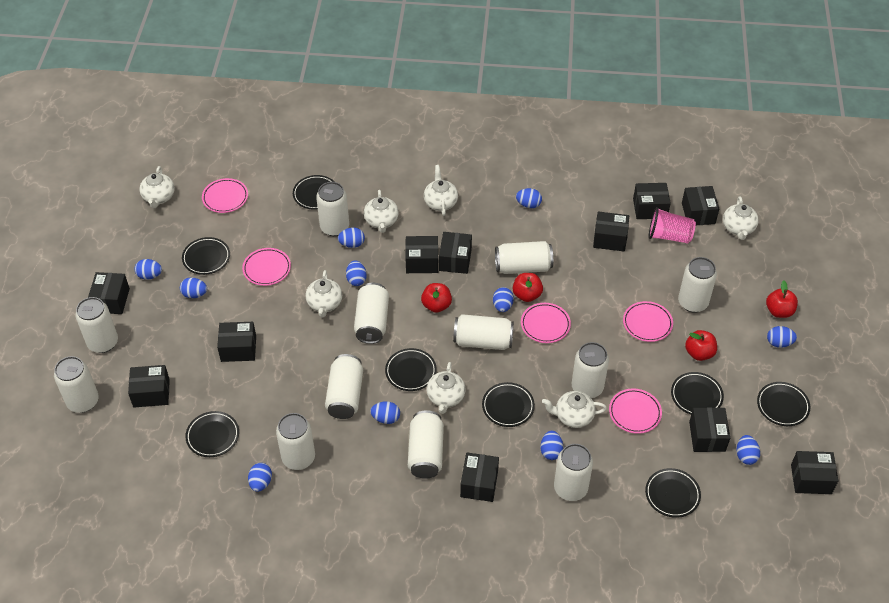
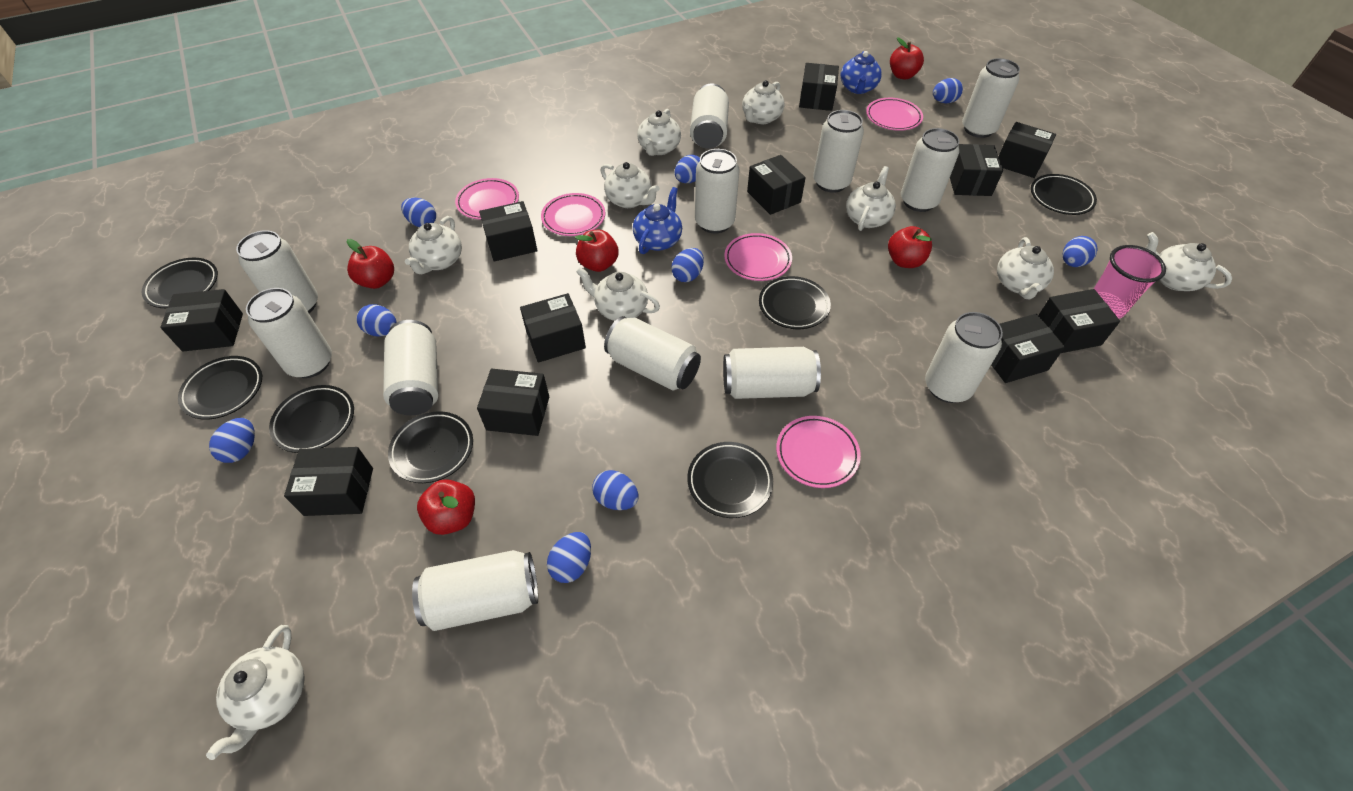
black plate: [182,237,230,275] [185,411,239,457] [293,175,335,210] [385,348,437,391] [482,382,535,427] [645,468,701,518] [671,372,724,415] [757,382,810,426] = 8 -> [142,258,218,308] [178,356,262,420] [269,385,354,453] [388,411,473,483] [687,442,773,518] [759,276,831,329] [1031,174,1097,215] = 7
blue egg: [134,259,162,280] [180,277,207,298] [248,463,272,492] [338,227,365,248] [346,260,367,286] [370,401,400,424] [493,287,514,312] [516,188,542,208] [540,431,563,460] [737,435,760,465] [767,326,797,348] = 11 -> [209,418,255,463] [357,304,397,337] [401,197,436,227] [547,532,591,583] [592,470,639,510] [671,248,704,282] [675,155,700,183] [933,78,963,103] [1063,236,1098,267] = 9
blue teapot: none = 0 -> [633,187,682,254] [841,51,882,94] = 2
red apple: [421,283,452,313] [513,273,543,302] [685,330,717,361] [766,281,798,318] = 4 -> [347,239,394,289] [417,479,475,535] [575,230,619,272] [888,226,932,268] [890,37,924,79] = 5
white teapot: [139,166,174,208] [306,270,342,318] [364,190,399,233] [424,165,458,216] [427,362,465,414] [542,391,607,428] [723,197,759,240] = 7 -> [206,625,305,760] [405,216,462,274] [576,267,660,321] [601,162,660,208] [637,109,681,156] [742,80,784,124] [846,166,896,231] [997,237,1054,299] [1146,232,1232,291] = 9

